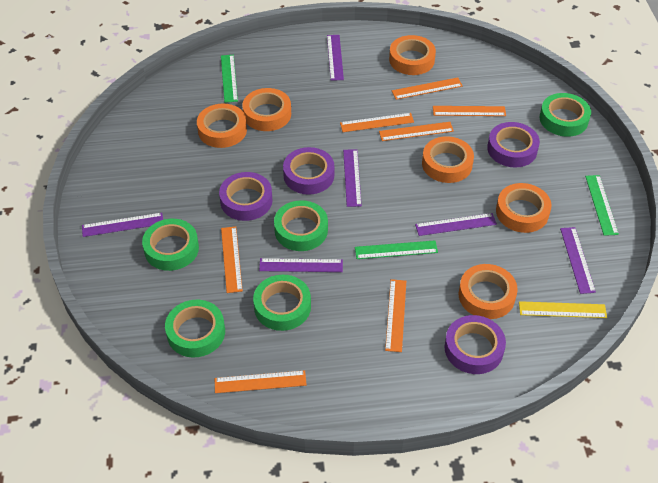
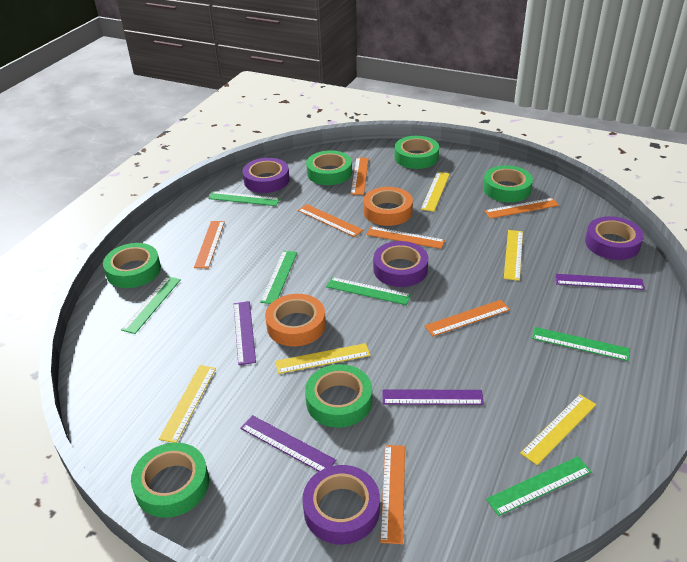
green ruler: [221,55,238,103] [355,240,438,259] [585,175,619,236] = 3 -> [121,276,181,334] [208,191,280,206] [260,251,297,304] [326,277,411,305] [486,456,591,516] [532,327,630,361] = 6
green tape: [142,219,199,271] [165,300,225,358] [253,275,311,331] [274,200,328,251] [540,93,591,137] = 5 -> [103,243,161,288] [131,443,209,518] [305,364,372,428] [306,150,352,185] [394,136,439,169] [483,165,533,202] = 6
orange tape: [197,104,247,148] [242,88,291,131] [389,35,436,75] [422,136,474,183] [459,264,518,319] [496,183,552,233] = 6 -> [265,294,326,346] [363,187,413,226] = 2
purple ruler: [82,213,163,237] [259,258,343,272] [327,35,344,81] [343,149,362,207] [415,213,497,236] [560,227,596,294] = 6 -> [234,301,256,365] [240,415,336,471] [382,389,484,405] [555,274,645,290] = 4
yellow ruler: [519,301,607,318] = 1 -> [159,365,216,443] [275,343,370,374] [421,172,450,212] [504,230,523,281] [520,394,596,465] = 5

